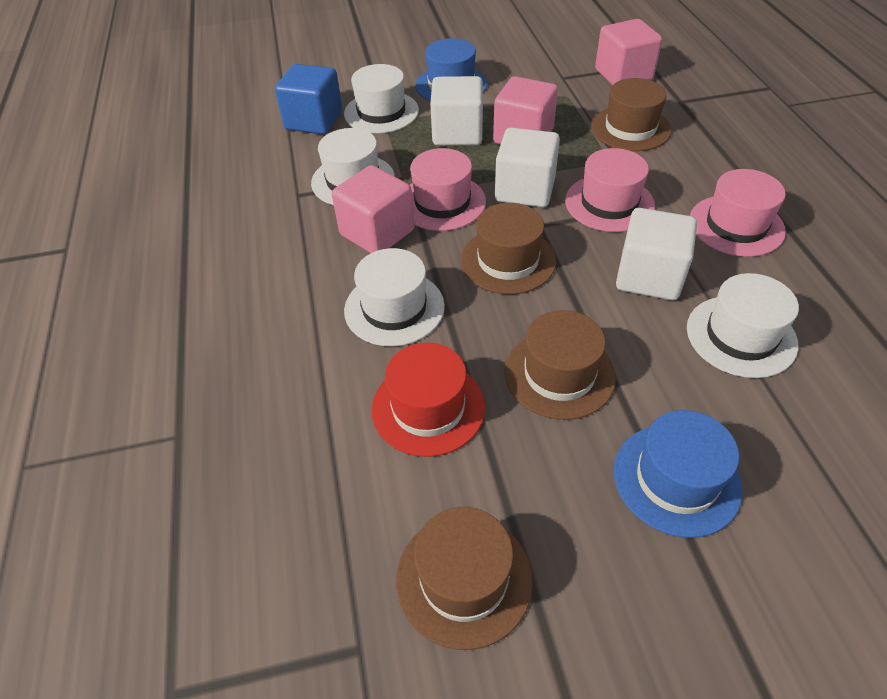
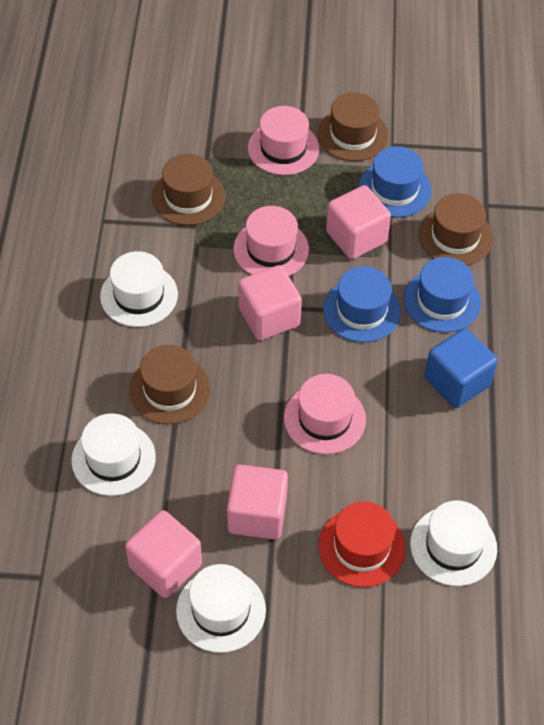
blue hat: [415,38,487,101] [614,410,743,538] = 2 -> [323,266,401,343] [359,146,432,217] [404,257,481,333] = 3
pink cube: [332,165,414,253] [493,76,558,145] [595,19,662,85] = 3 -> [125,510,202,598] [227,464,288,540] [238,265,302,341] [326,185,391,259] = 4
white cube: [430,76,483,146] [495,128,560,207] [616,208,697,300] = 3 -> none = 0

